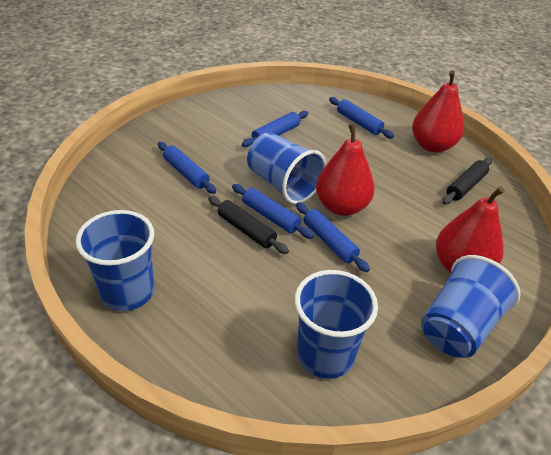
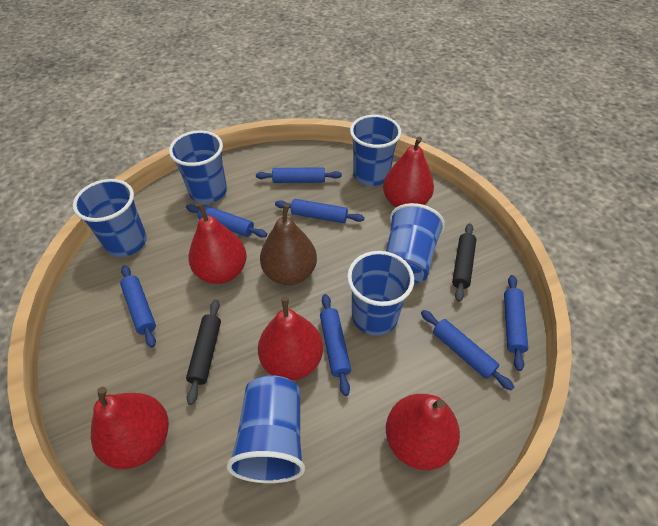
blue cup: [76,210,155,311] [247,132,326,204] [295,270,378,379] [421,255,521,358] = 4 -> [73,179,147,257] [169,131,227,204] [226,375,305,483] [347,251,414,336] [350,115,401,186] [386,203,445,284] = 6
blue rolling pin: [158,142,216,194] [232,184,314,239] [242,111,308,147] [296,202,370,272] [329,97,394,138] = 5 -> [120,265,156,348] [186,204,267,238] [256,167,342,183] [275,199,365,223] [320,294,351,396] [421,310,514,391] [504,275,528,371] = 7
brown pear: none = 0 -> [260,204,317,285] = 1
red pear: [316,123,375,216] [412,70,464,153] [436,186,505,273] = 3 -> [91,387,169,469] [188,203,247,284] [258,297,323,380] [383,137,434,207] [386,394,460,470] = 5

